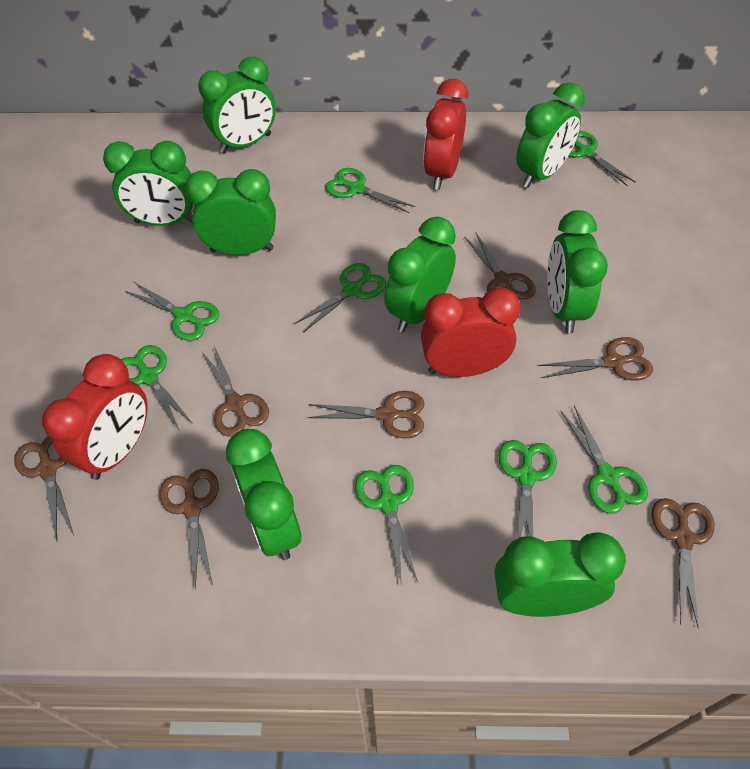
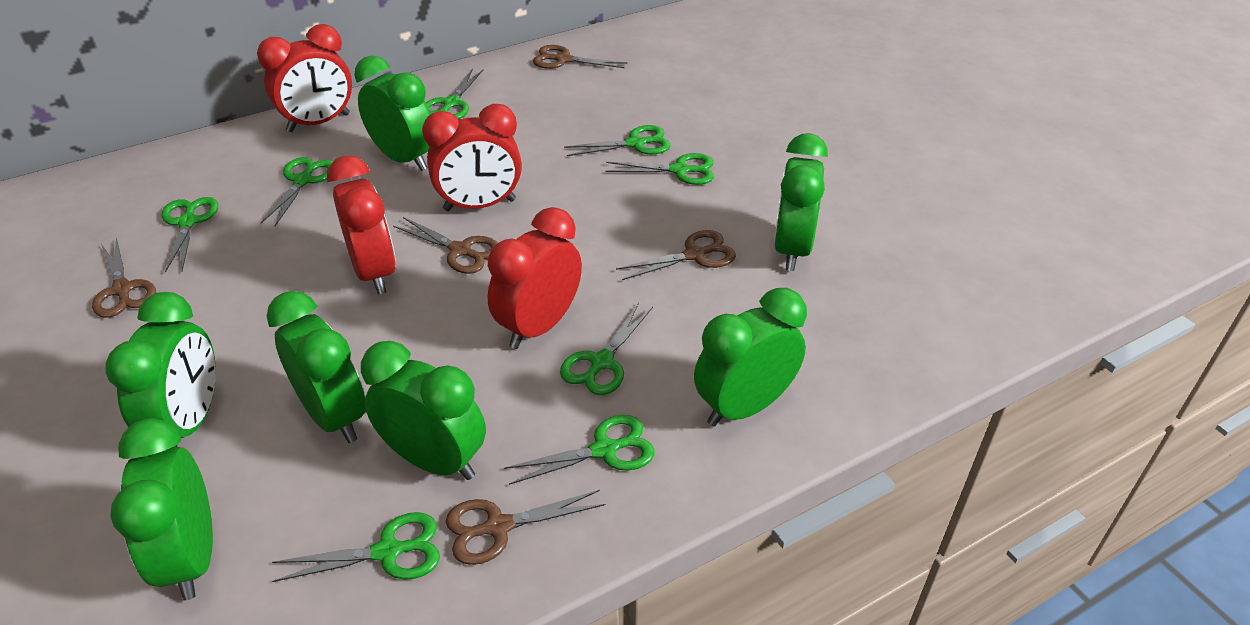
brown scissors: [14,436,74,541] [159,469,218,590] [202,346,269,437] [308,391,424,439] [464,232,536,299] [538,337,653,381] [652,498,715,629] = 7 -> [92,238,156,318] [393,217,498,274] [446,490,605,565] [533,45,627,69] [616,230,736,280] = 5
green clock: [103,141,193,226] [185,169,276,255] [198,56,276,153] [226,429,301,560] [384,217,456,332] [494,532,626,617] [516,82,585,188] [547,210,608,333] = 8 -> [105,292,216,447] [110,418,213,600] [267,291,366,443] [354,56,431,171] [361,341,486,480] [694,288,807,427] [774,133,828,271] = 7
red clock: [42,354,148,480] [421,288,521,377] [423,79,468,190] = 3 -> [257,24,352,132] [327,156,396,294] [422,104,522,211] [488,207,582,349] = 4

